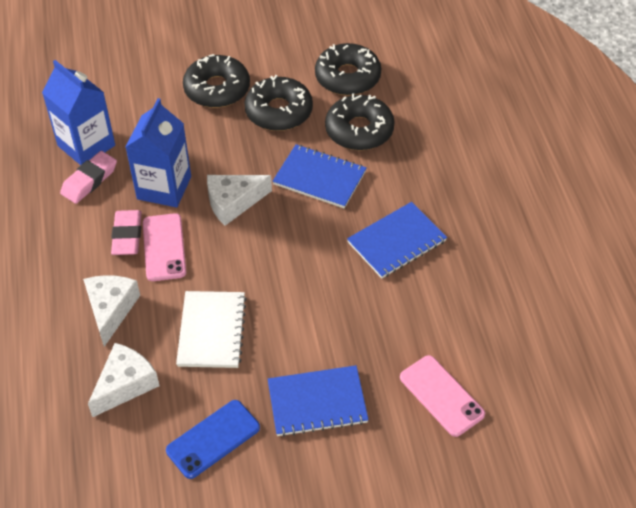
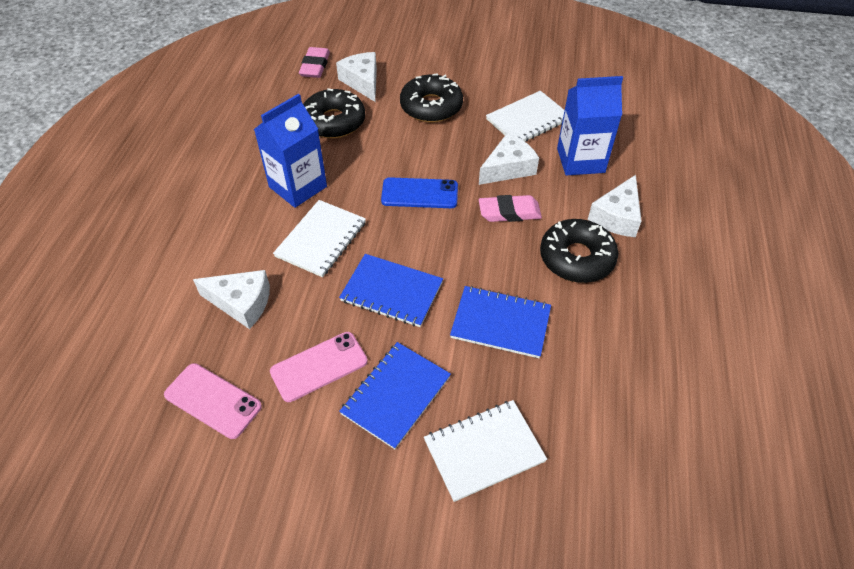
black donut: [183,54,250,108] [245,75,313,131] [315,43,381,96] [325,93,395,151] = 4 -> [303,88,365,138] [400,73,463,122] [540,219,618,283] = 3
white cheese: [83,275,140,347] [88,343,160,417] [207,175,272,226] = 3 -> [193,270,270,329] [336,52,377,102] [479,132,539,185] [588,175,641,237] = 4
white notebook: [176,291,247,368] = 1 -> [273,200,366,277] [424,400,547,502] [486,91,565,142] = 3

